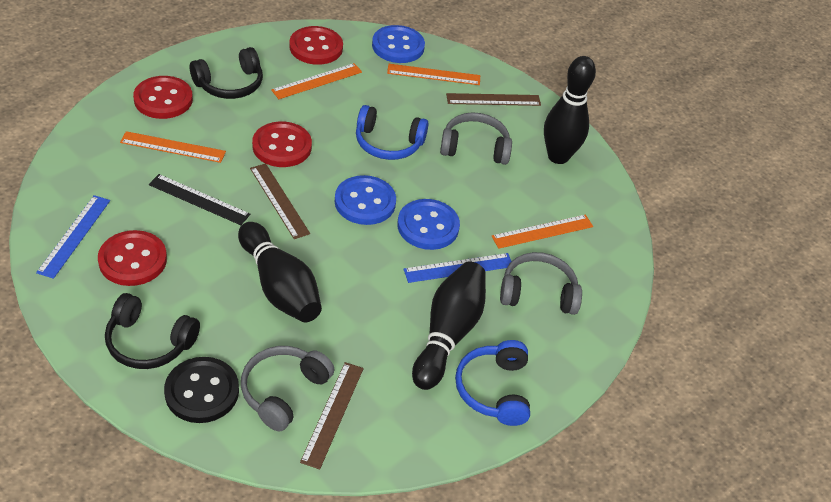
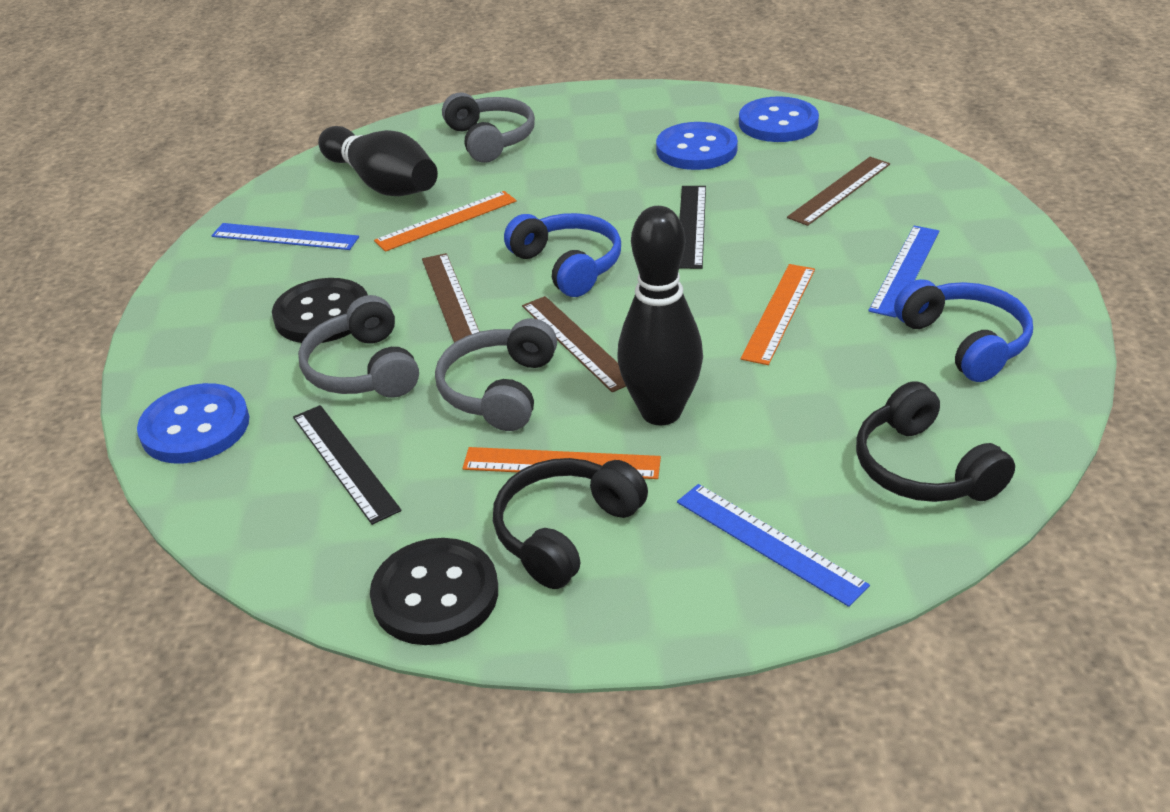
black bowling pin: [238,222,322,322] [412,262,486,390] [544,56,596,164] = 3 -> [318,126,438,196] [617,206,703,425] = 2
black button: [164,357,239,423] = 1 -> [272,278,368,343] [370,538,498,645] = 2
black ruler: [149,174,250,225] = 1 -> [293,405,402,525] [679,186,706,269] = 2
blue ruler: [36,195,110,279] [403,253,511,283] = 2 -> [211,223,359,250] [677,484,870,607] [868,226,939,318] = 3
orange ruler: [120,131,226,163] [271,63,362,99] [387,64,480,85] [492,215,593,249] = 4 -> [374,191,517,252] [462,447,661,479] [741,264,815,365] = 3
red button: [98,230,167,286] [133,76,193,119] [252,121,312,167] [289,26,343,65] = 4 -> none = 0

